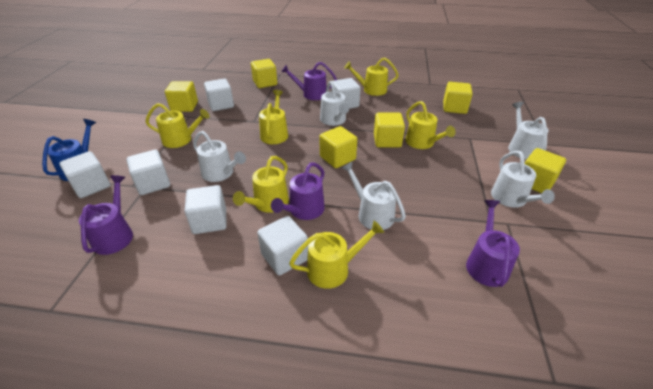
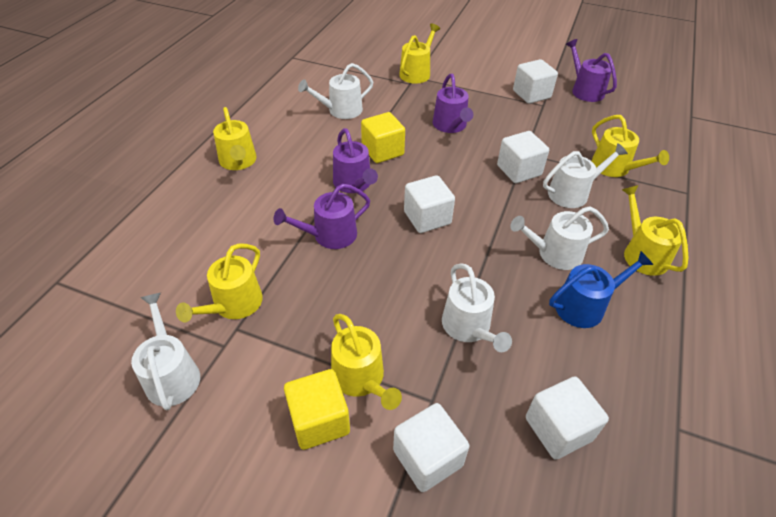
white cube: [59,151,110,198] [126,150,170,195] [184,185,227,234] [204,78,234,111] [257,216,308,276] [331,78,361,109] = 6 -> [393,403,469,492] [404,175,455,233] [497,131,549,183] [513,59,558,104] [526,376,609,460] = 5
yellow cube: [165,81,198,112] [251,59,277,88] [319,126,357,168] [374,112,405,147] [443,82,473,114] [524,148,566,193] = 6 -> [284,369,350,450] [361,112,405,163] = 2

